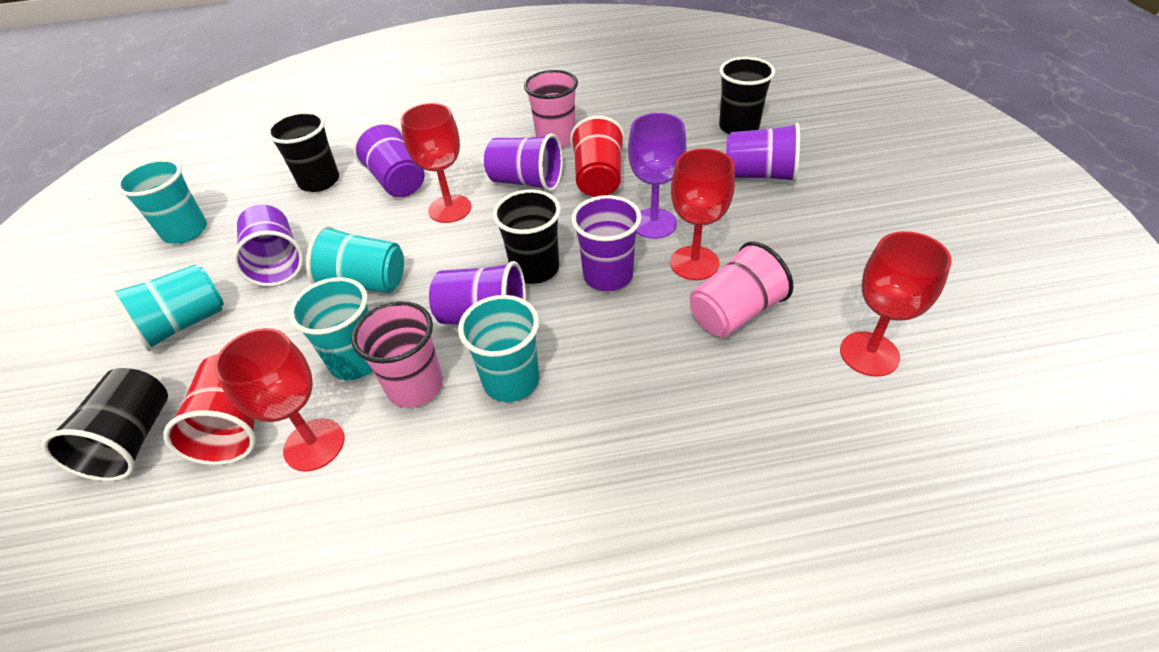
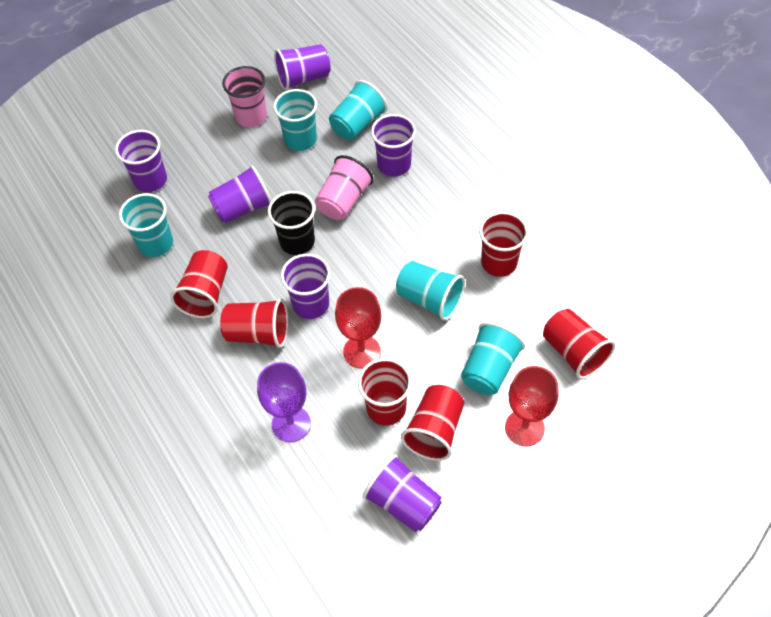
black cup: [41,368,168,481] [267,111,339,192] [493,189,561,284] [719,57,775,134] = 4 -> [268,191,315,255] = 1
pink cup: [351,301,443,408] [524,70,578,148] [690,241,794,338] = 3 -> [222,66,267,127] [315,155,374,220] = 2
red cup: [163,354,256,465] [570,116,625,197] = 2 -> [170,250,228,318] [220,299,288,348] [358,358,412,426] [401,385,464,461] [479,211,528,277] [543,309,615,379] = 6
red goblet: [214,328,345,472] [401,103,471,223] [670,148,735,280] [840,231,952,377] = 4 -> [335,287,381,369] [505,366,559,446] = 2

